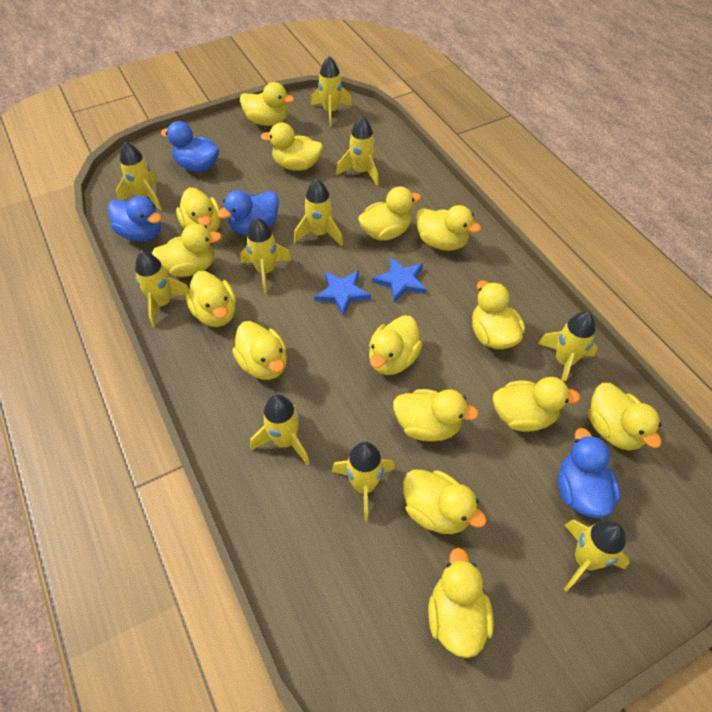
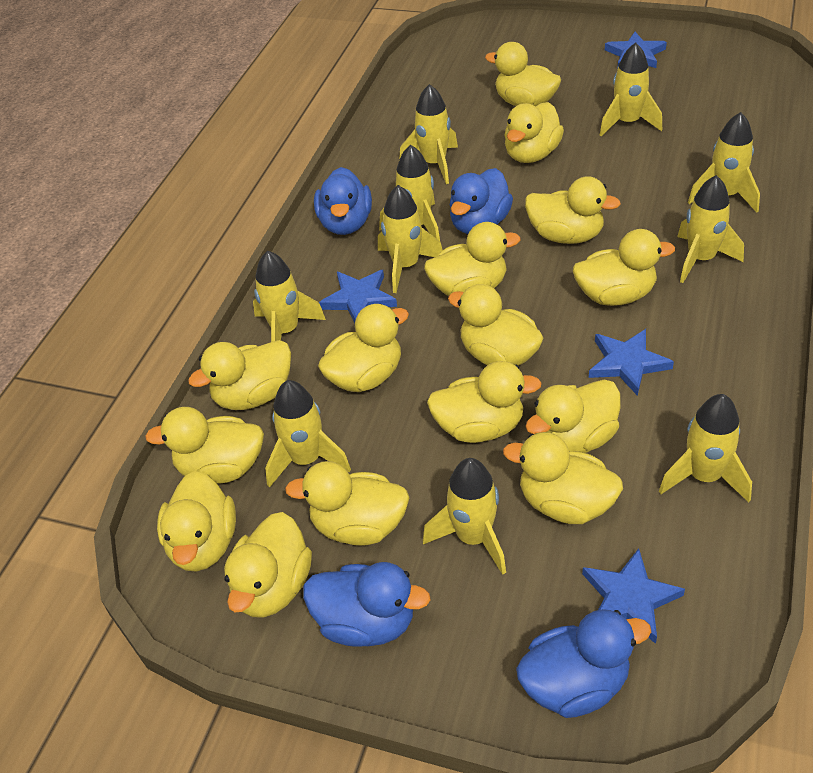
blue star: [314,270,371,316] [372,257,427,303] = 2 -> [319,270,397,323] [582,548,685,644] [589,329,674,396] [605,32,667,69] = 4

